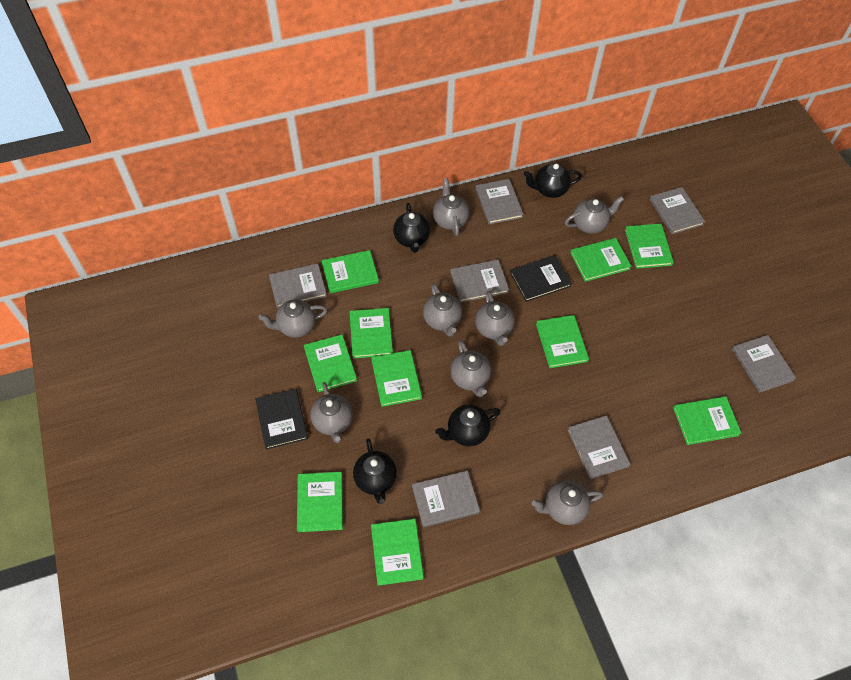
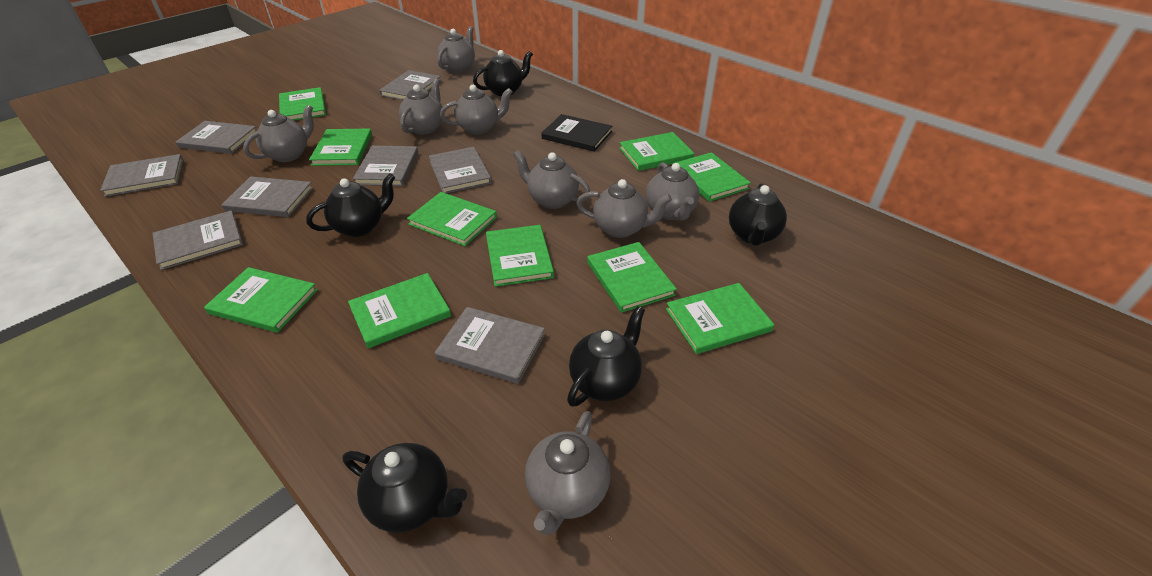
black book: [255,389,308,450] [510,255,572,302] = 2 -> [541,114,612,152] = 1
black teapot: [353,438,397,504] [393,203,430,253] [435,404,501,446] [524,163,582,198] = 4 -> [306,174,395,237] [343,443,467,533] [473,50,533,96] [567,306,645,407] [729,184,787,246] = 5
grey book: [269,263,327,308] [412,471,480,527] [450,260,509,303] [475,179,524,224] [568,415,630,479] [650,187,705,234] [732,335,796,393] = 7 -> [100,154,184,197] [153,210,243,270] [176,121,256,154] [222,176,313,217] [353,145,418,186] [379,70,441,100] [429,147,492,193] [435,307,545,384] = 8

